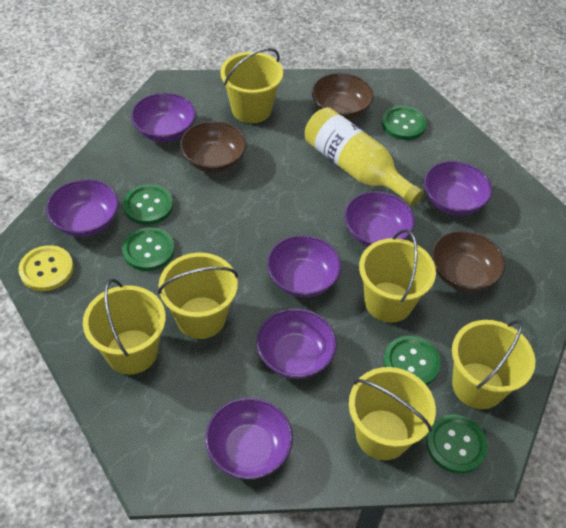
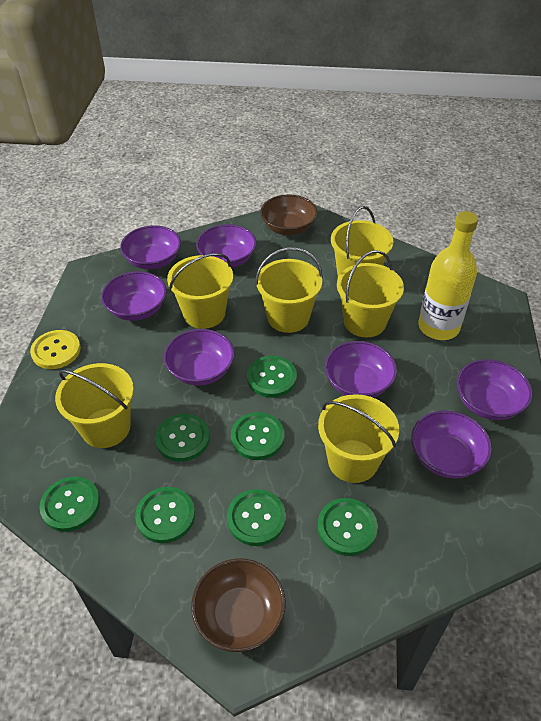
brown bowl: [180,121,247,173] [312,73,374,120] [431,231,505,292] = 3 -> [191,558,285,652] [260,195,318,235] = 2
green button: [122,227,175,271] [123,184,173,225] [382,106,427,140] [384,336,441,385] [426,414,488,474] = 5 -> [39,477,100,532] [135,487,195,543] [155,414,210,462] [227,489,286,546] [231,412,285,460] [247,356,297,398] [317,498,378,556] = 7

